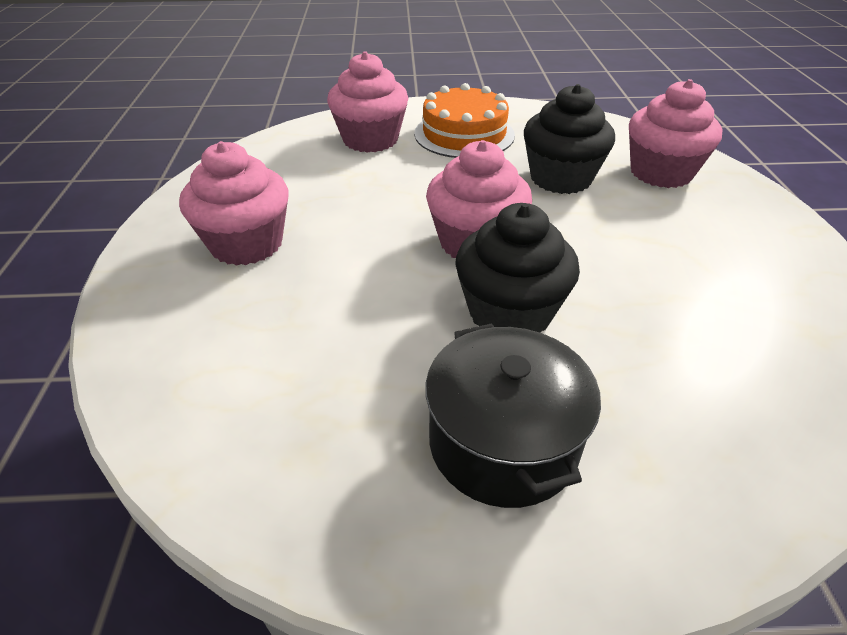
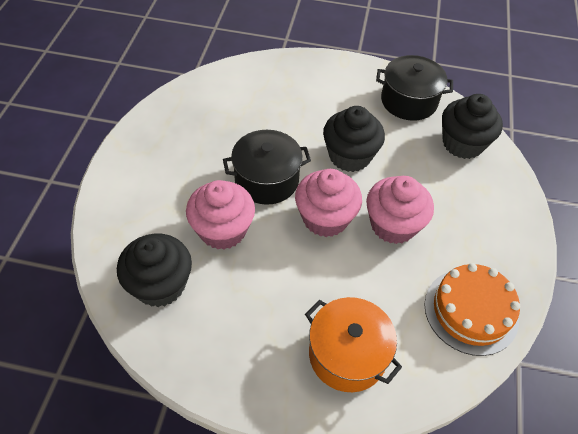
black cupcake: [455,203,580,333] [524,84,615,194] = 2 -> [117,234,192,307] [323,106,385,172] [442,94,503,159] = 3
black pot: [425,323,601,508] = 1 -> [223,130,311,205] [376,55,453,121] = 2
orange pot: none = 0 -> [305,297,402,392] = 1
pink cupcake: [179,141,289,266] [327,51,408,153] [426,140,532,258] [629,79,723,188] = 4 -> [186,180,255,250] [295,169,362,237] [366,176,434,244] = 3

